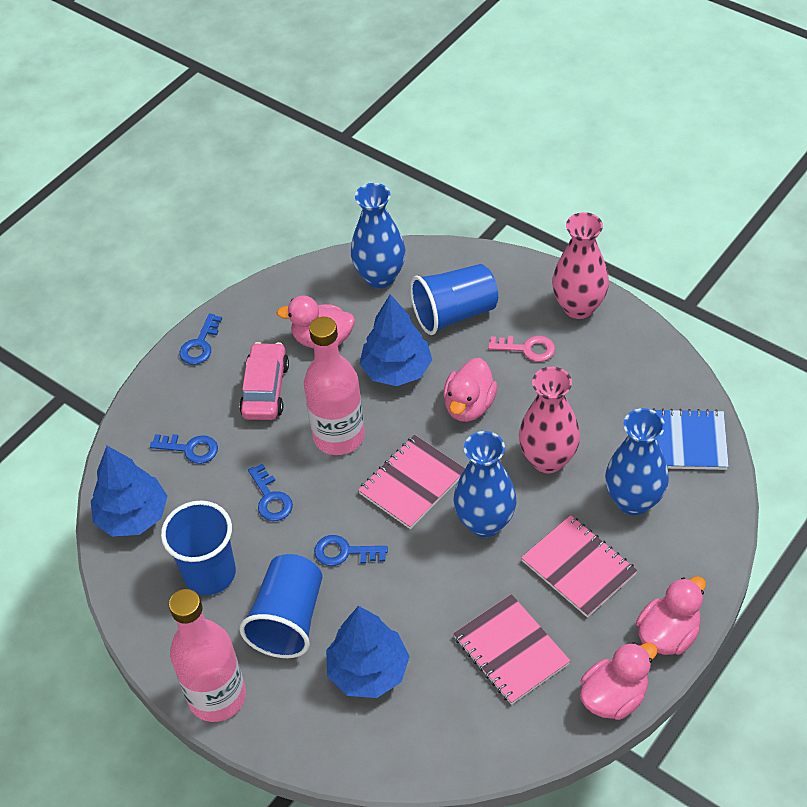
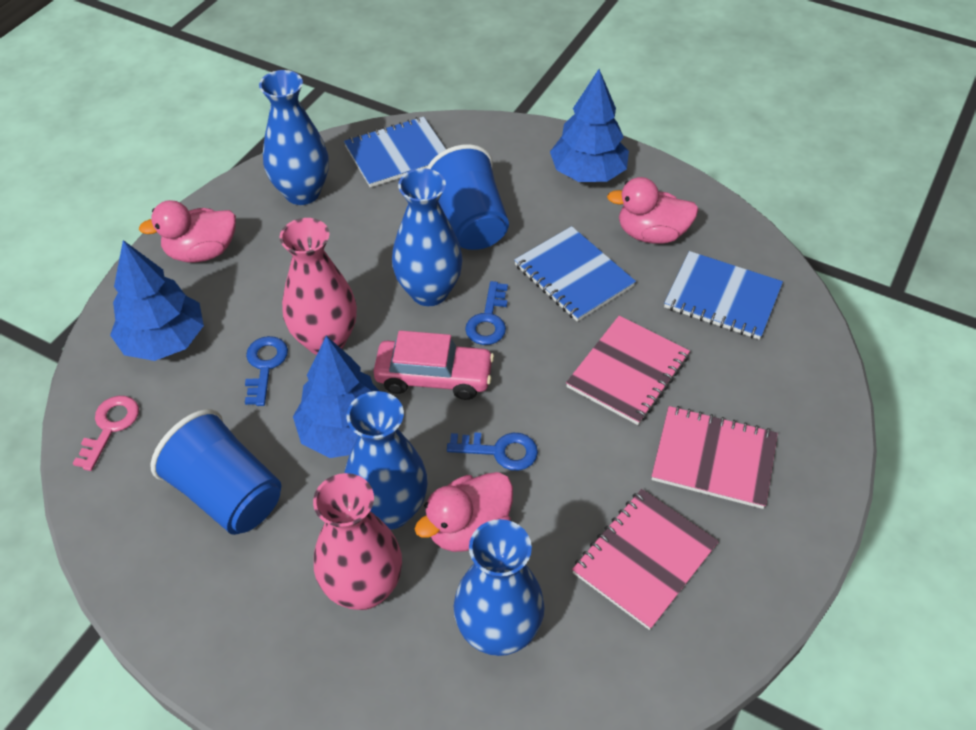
blue cup: [161,500,236,595] [240,554,322,658] [410,264,498,335] = 3 -> [151,409,281,535] [426,144,509,250] = 2
blue key: [150,434,218,464] [180,314,222,365] [248,464,293,521] [314,535,388,566] = 4 -> [245,336,288,406] [447,432,538,471] [465,281,508,345] = 3
blue notebook: [653,408,729,470] = 1 -> [344,117,446,188] [514,226,636,322] [664,251,783,340] = 3
blue vase: [351,183,406,288] [453,431,517,537] [605,408,669,515] = 3 -> [259,70,329,205] [345,391,428,530] [392,168,463,306] [454,519,545,656] = 4
pink bottle: [169,589,246,722] [304,317,365,455] = 2 -> none = 0
pink duck: [277,296,355,349] [443,358,497,422] [580,642,658,720] [636,576,706,655] = 4 -> [139,200,236,263] [415,472,513,552] [607,177,699,244] = 3

